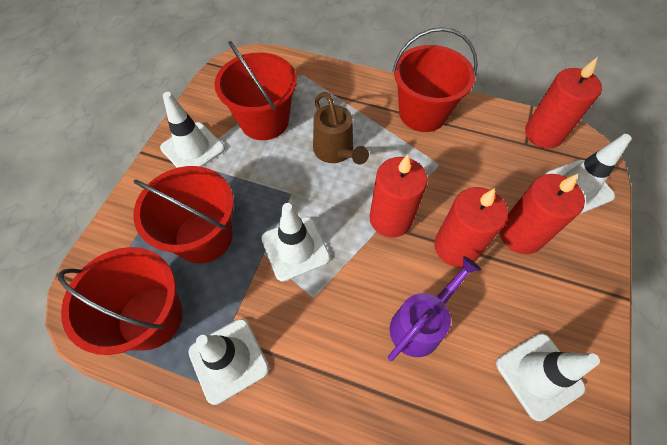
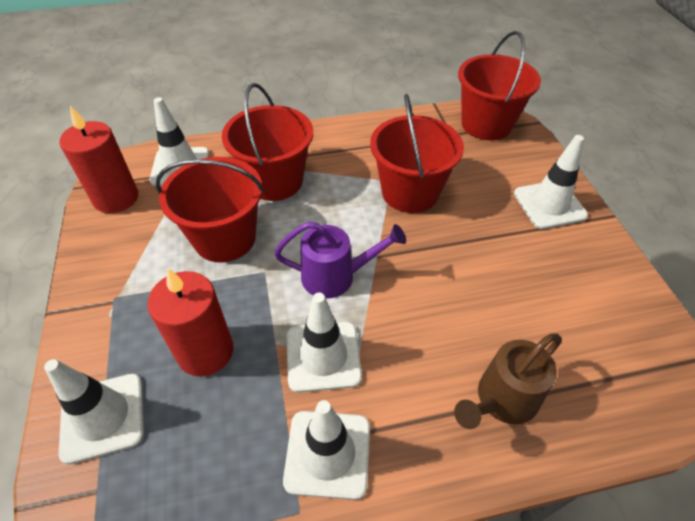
red candle: [369,155,428,238] [435,187,508,267] [500,174,585,254] [525,57,602,148] = 4 -> [59,106,138,213] [147,268,233,377] = 2

